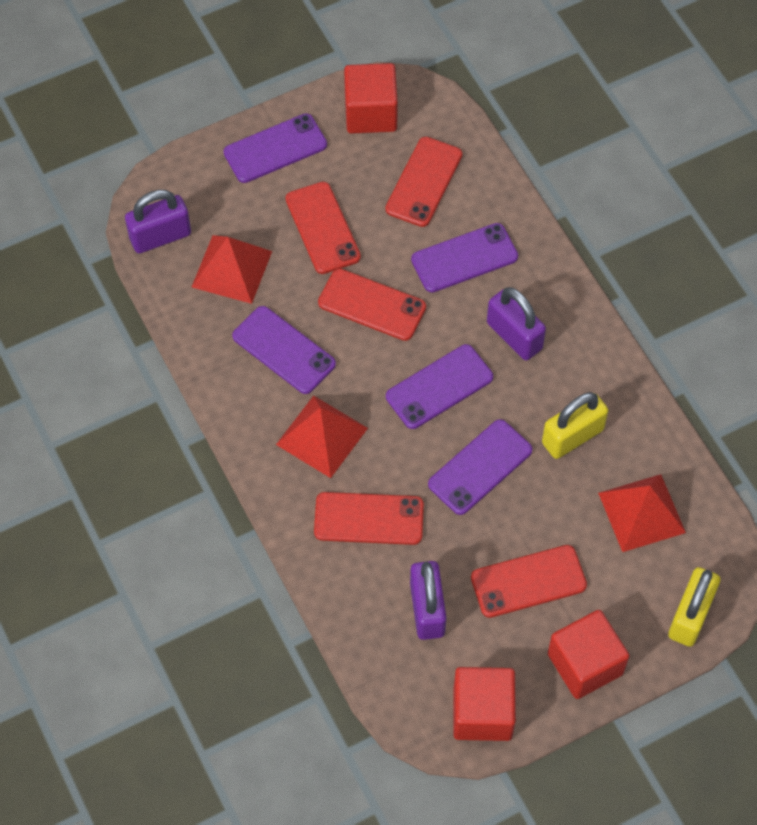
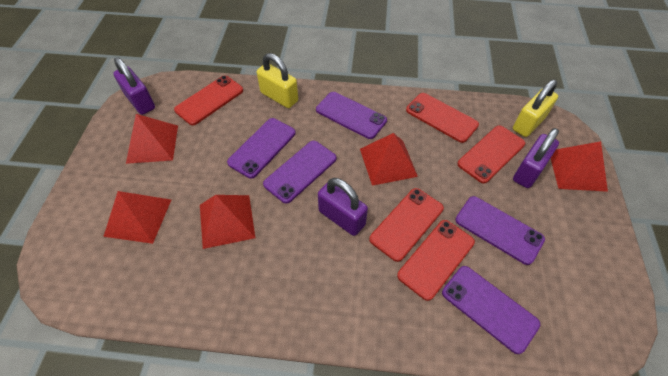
red cube: [344,63,398,133] [453,667,516,741] [548,610,629,699] = 3 -> none = 0
red pyramid: [192,235,272,304] [276,395,368,478] [598,474,686,552] = 3 -> [103,191,171,244] [126,114,178,164] [200,195,255,249] [360,133,418,186] [551,141,608,192] = 5

